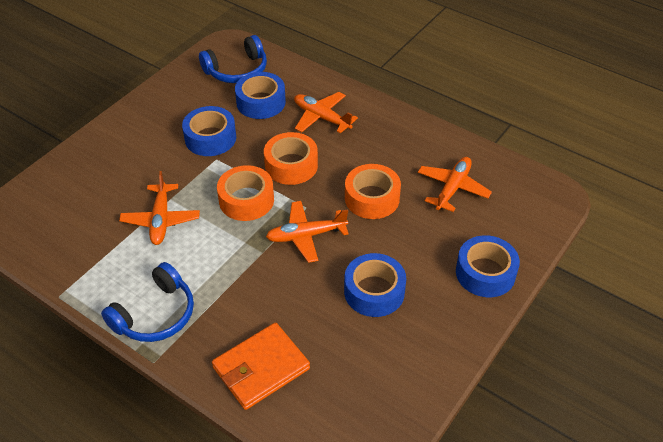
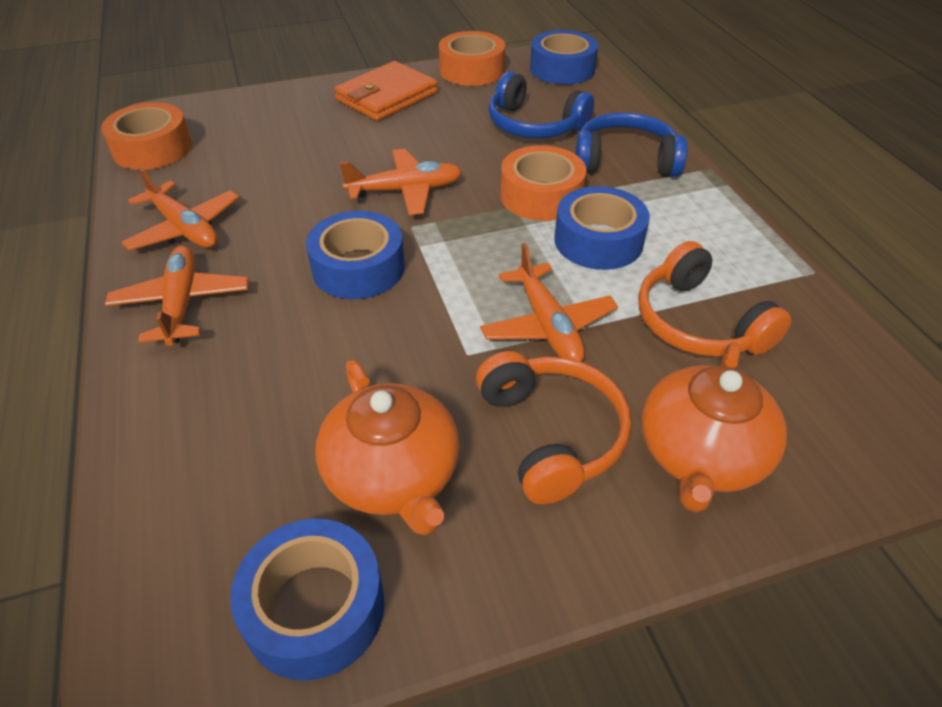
orange headphones: none = 0 -> [476,351,631,505] [638,241,792,357] = 2
orange teapot: none = 0 -> [315,360,460,535] [641,342,787,513] = 2

